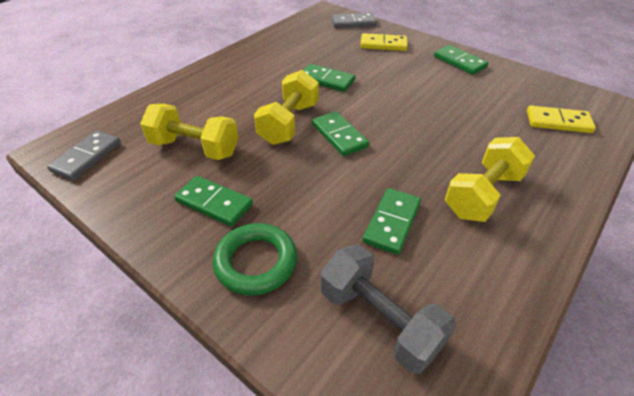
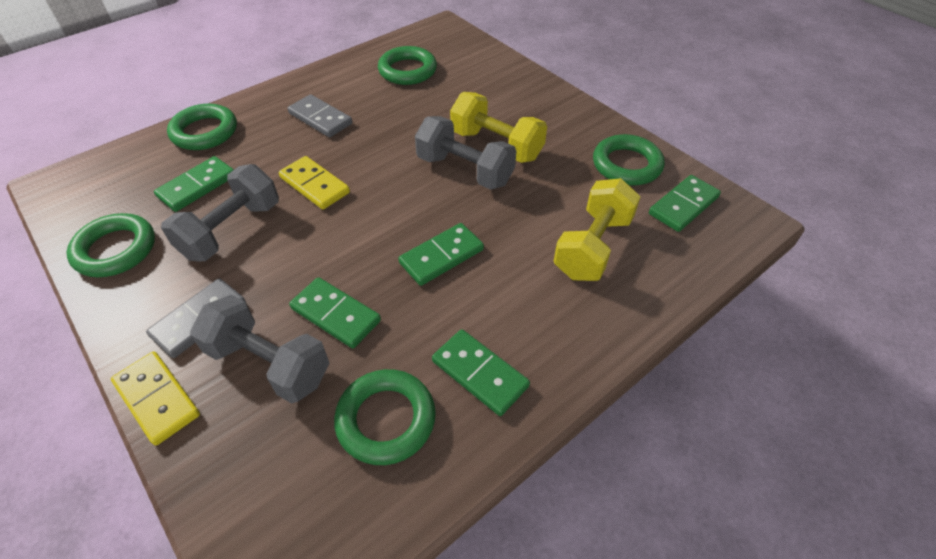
green ring: [213,223,297,296] = 1 -> [66,213,155,277] [167,104,237,150] [334,369,436,465] [378,46,437,85] [593,134,665,185] = 5
grey dumbbell: [321,245,456,374] = 1 -> [161,164,279,261] [190,295,329,403] [415,116,516,190] = 3
yellow dumbbell: [140,104,238,160] [254,70,319,145] [445,137,535,222] = 3 -> [450,92,547,163] [554,178,641,281] = 2

